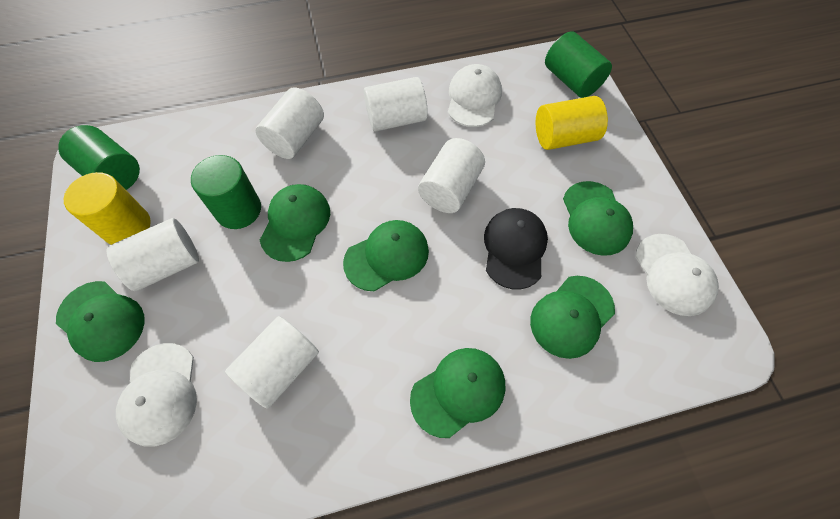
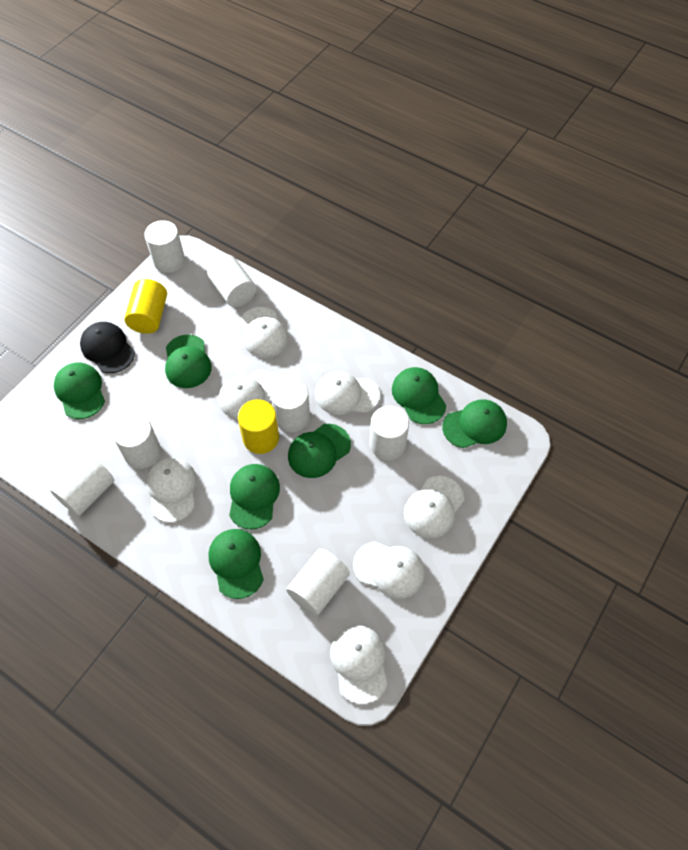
green cap: [56,281,145,362] [260,184,330,262] [343,220,429,291] [410,348,505,438] [530,276,615,359] [563,181,633,256] = 6 -> [54,362,105,419] [165,335,212,388] [208,529,264,599] [229,464,280,530] [288,424,351,478] [392,367,446,424] [442,399,507,448] = 7
green cylinder: [58,125,140,190] [191,155,261,229] [545,31,612,98] = 3 -> none = 0
white cap: [116,343,197,447] [448,64,502,127] [635,234,719,316] = 3 -> [146,458,197,522] [219,370,279,419] [239,307,288,358] [315,371,380,415] [330,625,387,704] [353,541,425,599] [404,476,464,538] = 7
white cylinder: [106,218,199,291] [225,316,319,409] [256,87,324,159] [364,77,428,132] [418,138,485,213] = 5 -> [50,455,114,516] [113,414,161,469] [144,220,185,273] [207,254,256,307] [271,378,310,432] [286,549,350,615] [369,406,409,460] = 7

